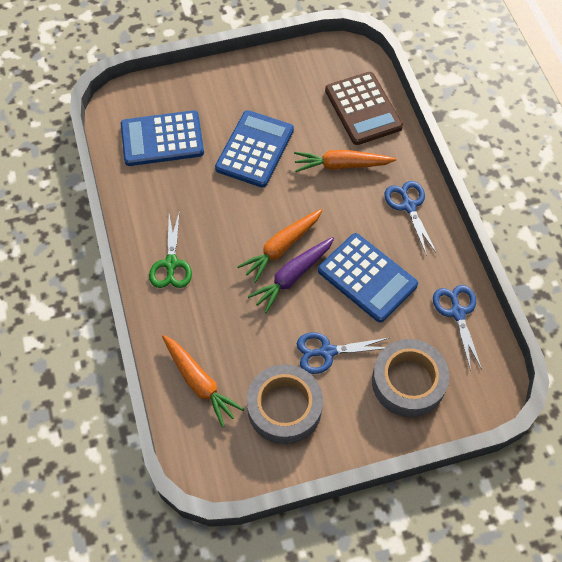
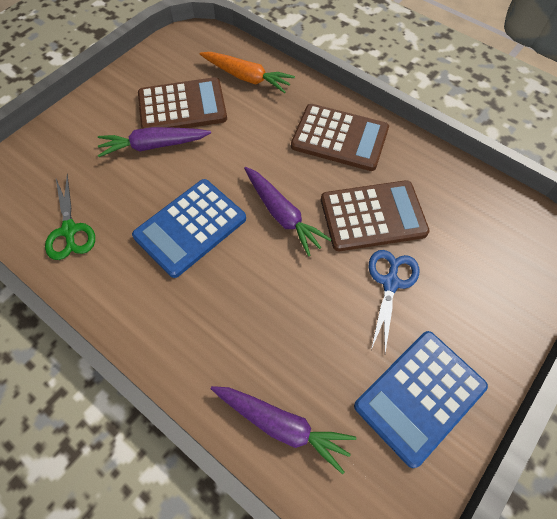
blue calculator: [121,110,204,166] [215,110,294,188] [318,233,418,323] = 3 -> [132,179,246,278] [354,331,488,468] = 2
blue scissors: [297,332,389,374] [384,181,437,256] [433,285,482,371] = 3 -> [369,250,419,353] = 1
brown calculator: [325,72,403,145] = 1 -> [138,77,227,129] [291,104,389,171] [321,180,430,251] = 3
grey tape: [247,364,323,444] [372,339,449,417] = 2 -> none = 0
orange carrot: [162,335,244,427] [237,209,322,283] [294,150,396,172] = 3 -> [199,52,295,93] = 1
purple carrot: [248,237,334,313] = 1 -> [98,127,211,157] [211,386,356,474] [244,167,332,257] = 3

